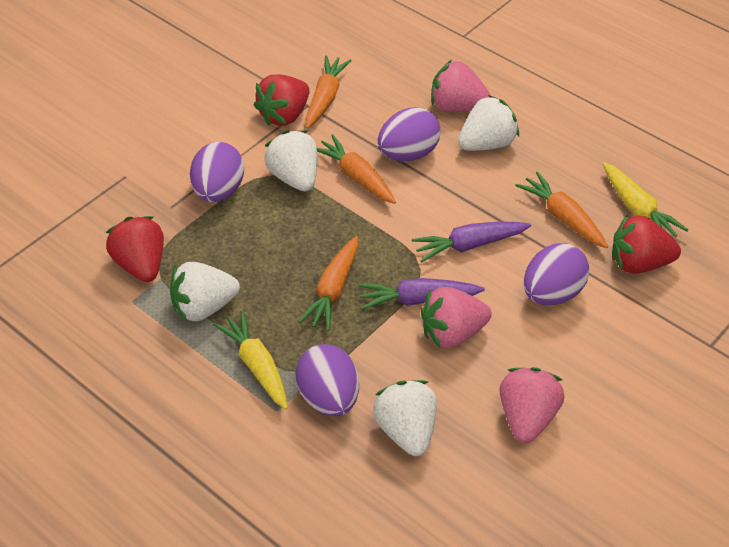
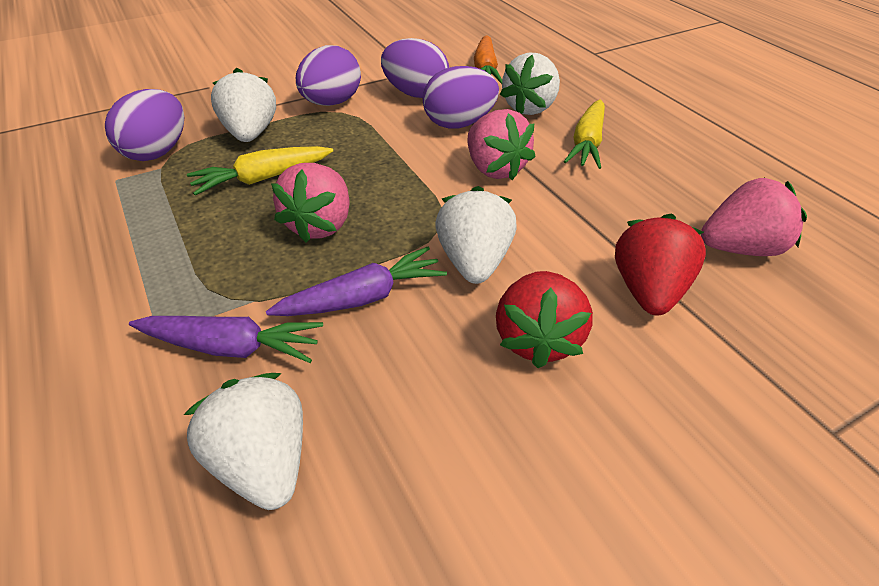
orange carrot: [298,236,358,331] [305,55,352,128] [317,134,396,204] [515,171,608,248] = 4 -> [474,35,502,84] = 1
red strawberry: [106,216,164,282] [254,74,310,126] [612,215,681,274] = 3 -> [496,271,593,368] [615,214,706,316] = 2

